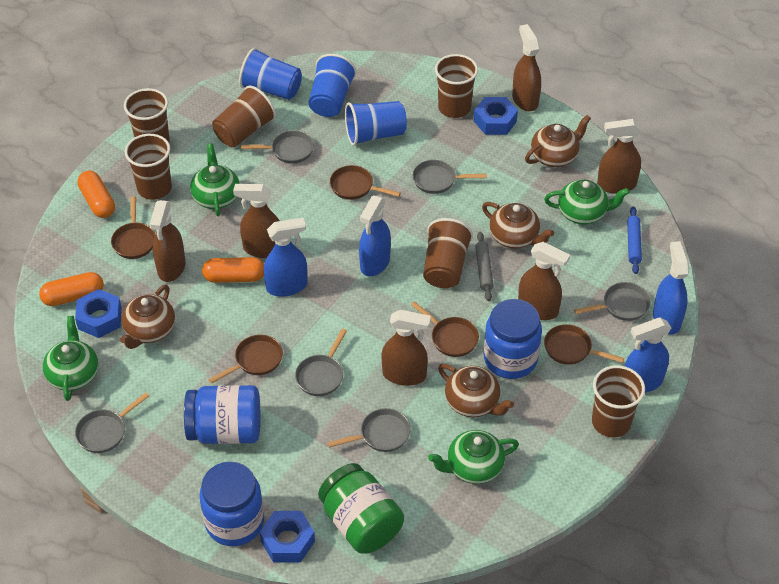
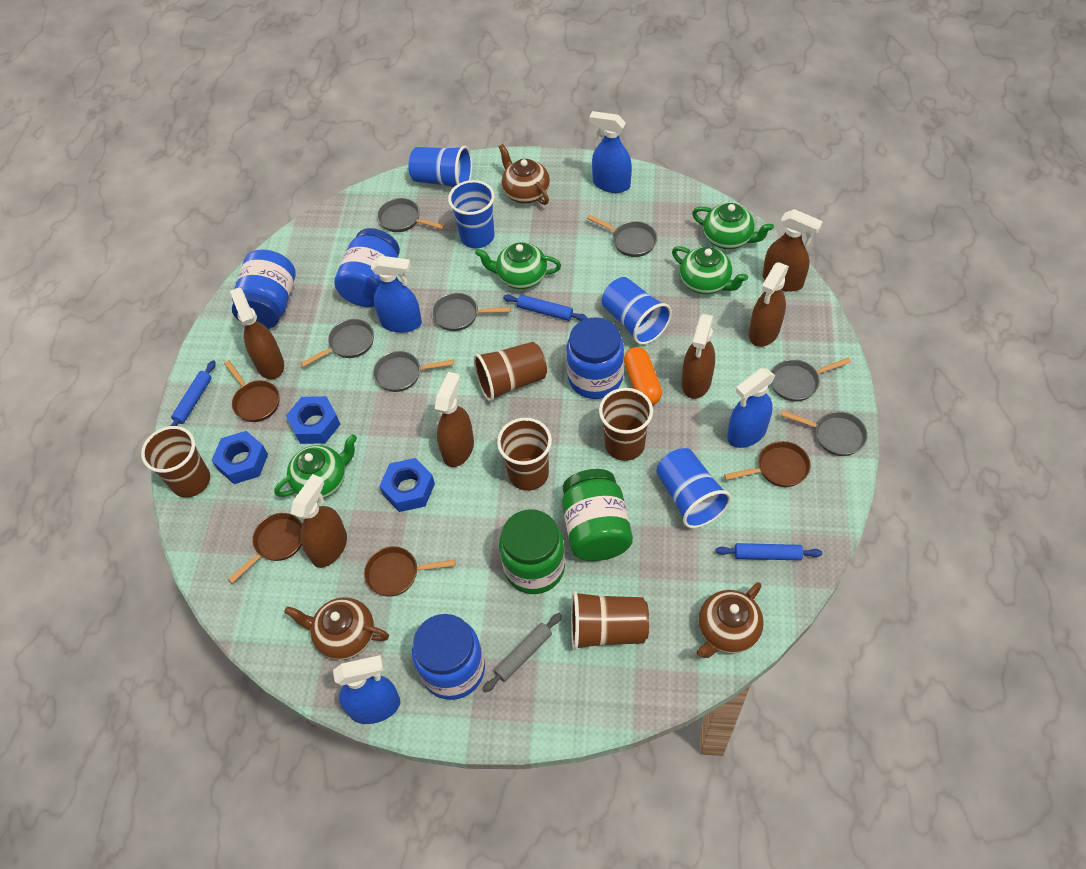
blue cup: [239,48,302,100] [308,54,357,117] [345,101,407,146] = 3 -> [408,146,472,187] [448,180,495,248] [602,277,672,345] [656,448,731,528] = 4
blue jar: [184,385,260,444] [199,462,264,546] [484,299,542,379] = 3 -> [232,250,296,329] [334,228,400,307] [412,614,485,700] [566,317,624,399] = 4
blue rolling pin: [627,207,642,274] = 1 -> [170,360,216,426] [503,294,588,321] [716,543,822,560] = 3
brown cup: [124,88,170,142] [125,134,172,200] [212,86,276,147] [423,218,473,288] [435,54,478,118] [592,365,645,438] = 6 -> [141,426,210,498] [474,342,547,402] [497,418,552,491] [571,591,649,650] [599,388,653,461] = 5
brown pan: [111,196,155,259] [208,335,283,384] [330,165,401,200] [411,301,479,357] [544,324,624,365] = 5 -> [224,360,280,422] [228,513,302,583] [364,546,455,597] [724,441,811,487] = 4
brown teapot: [120,285,175,349] [438,364,514,417] [482,202,554,249] [525,115,591,167] = 4 -> [284,597,389,660] [499,144,550,205] [697,582,764,658] = 3
green jar: [318,463,404,554] = 1 -> [499,509,565,594] [562,469,633,561] = 2
grey pan: [75,392,149,453] [241,130,314,164] [295,328,347,396] [327,408,411,452] [413,160,487,194] [574,282,650,321] = 6 -> [300,319,374,367] [373,351,454,392] [377,198,445,232] [432,293,511,331] [587,215,657,257] [771,358,851,402] [780,410,867,456] = 7
orange capsule: [39,272,104,306] [77,171,115,218] [202,257,264,283] = 3 -> [624,347,662,405] = 1

